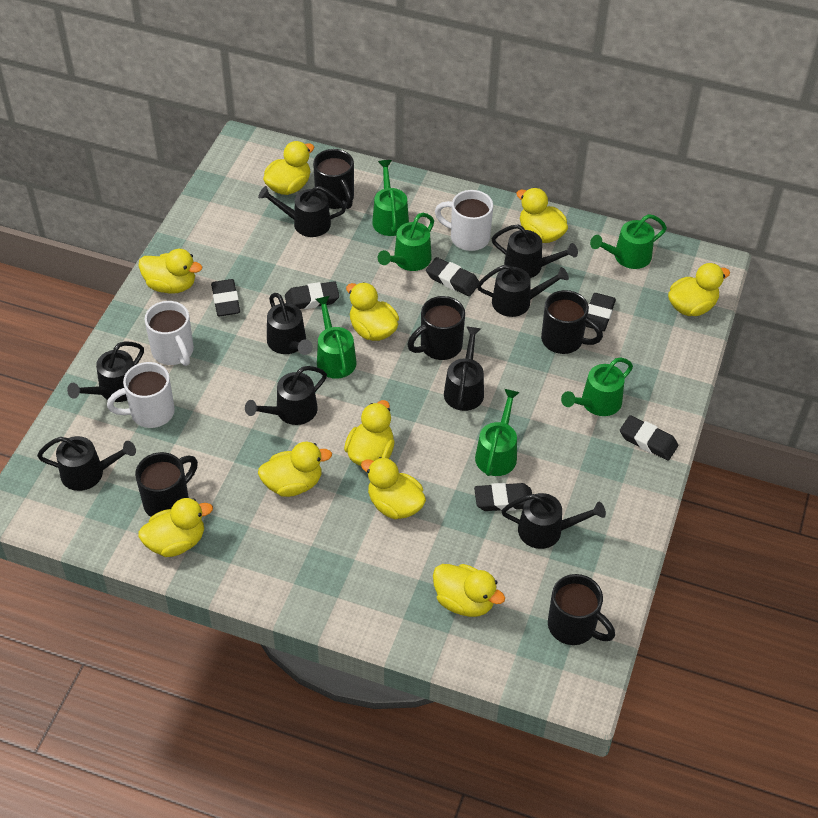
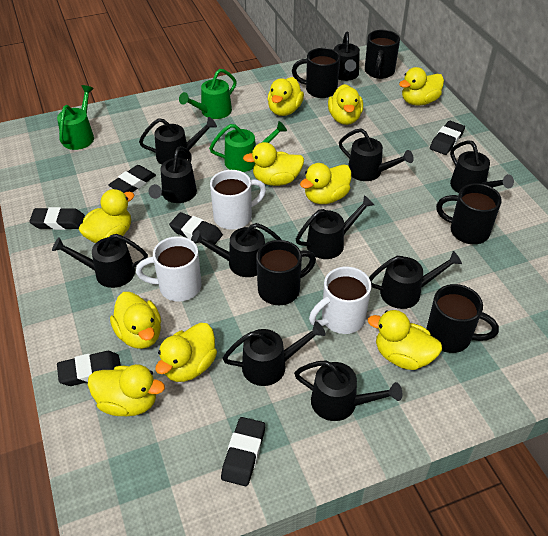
black watering can: [37,436,136,491] [67,341,144,402] [245,366,327,425] [258,186,346,237] [267,293,313,355] [444,326,484,411] [477,265,569,317] [491,224,578,278] [502,493,606,549] = 9 -> [52,234,148,288] [139,117,217,165] [149,146,197,203] [191,223,281,277] [223,321,326,386] [294,361,402,421] [296,195,374,259] [334,32,360,81] [339,128,414,181] [369,251,462,309] [450,140,514,193] = 11
green watering can: [315,296,357,379] [372,160,409,236] [378,213,434,271] [475,389,520,476] [561,358,633,416] [590,214,667,269] = 6 -> [57,85,94,150] [179,69,237,119] [209,121,287,172] = 3

